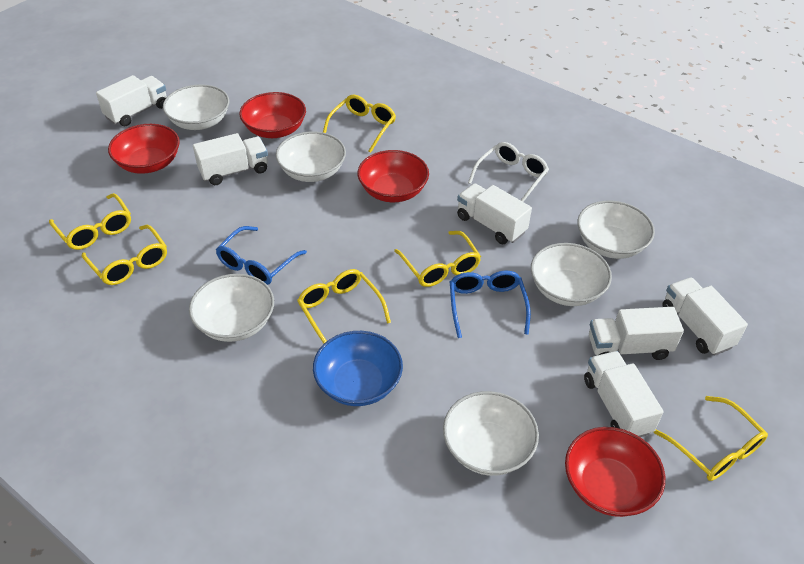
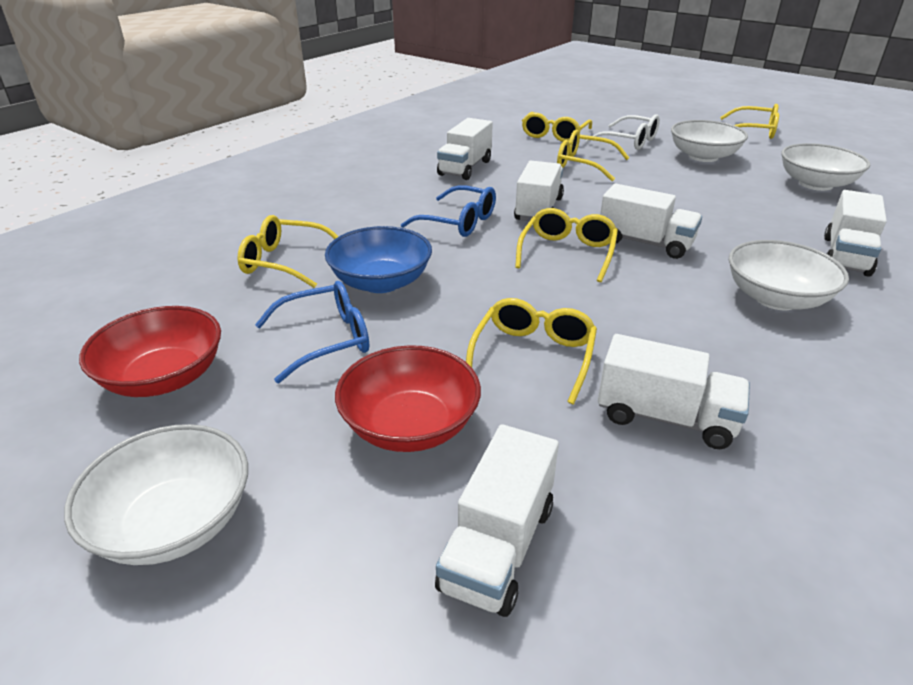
red bowl: [108,124,180,174] [239,92,306,138] [358,150,429,202] [565,427,665,517] = 4 -> [79,306,221,397] [335,345,481,452] = 2
white bowl: [163,84,229,130] [189,274,274,342] [276,131,346,182] [443,391,539,476] [531,243,612,306] [577,201,655,259] = 6 -> [64,424,248,565] [671,120,748,162] [729,240,849,310] [781,143,870,191] = 4

